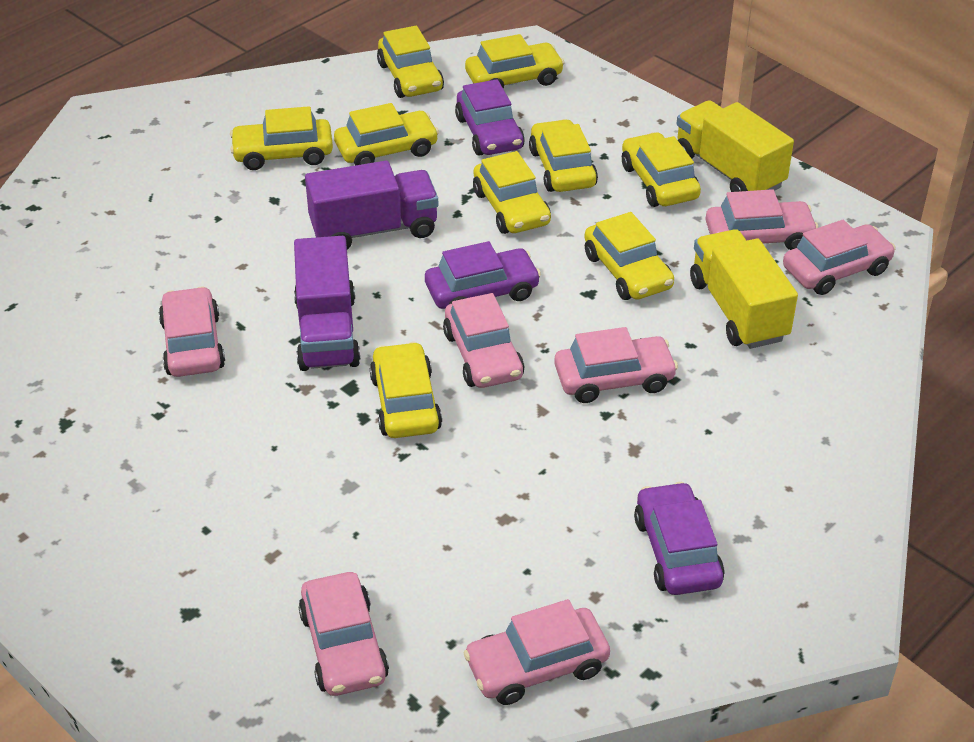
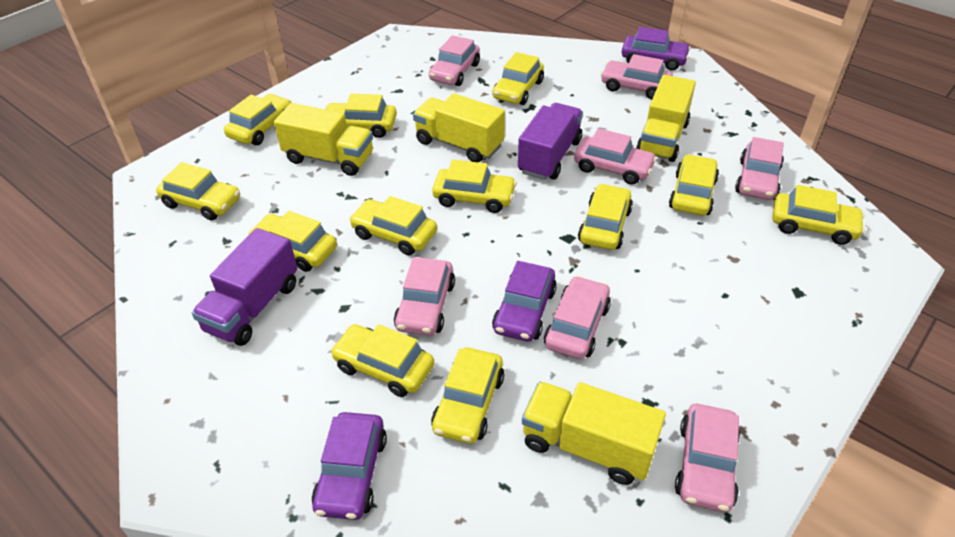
yellow car: [230,106,333,170] [334,103,439,165] [370,342,442,438] [377,26,444,98] [465,34,565,89] [473,151,551,234] [529,119,598,192] [584,212,674,300] [622,132,701,207] = 9 -> [156,162,240,220] [224,94,291,145] [248,211,337,272] [325,94,397,138] [331,324,434,397] [349,196,437,255] [431,348,504,444] [432,160,517,213] [492,52,544,105] [578,184,633,250] [669,154,719,216] [773,185,865,245] = 12
yellow truck: [677,100,794,192] [690,229,798,349] = 2 -> [274,103,373,176] [413,93,505,162] [522,382,666,485] [636,75,696,162] = 4

